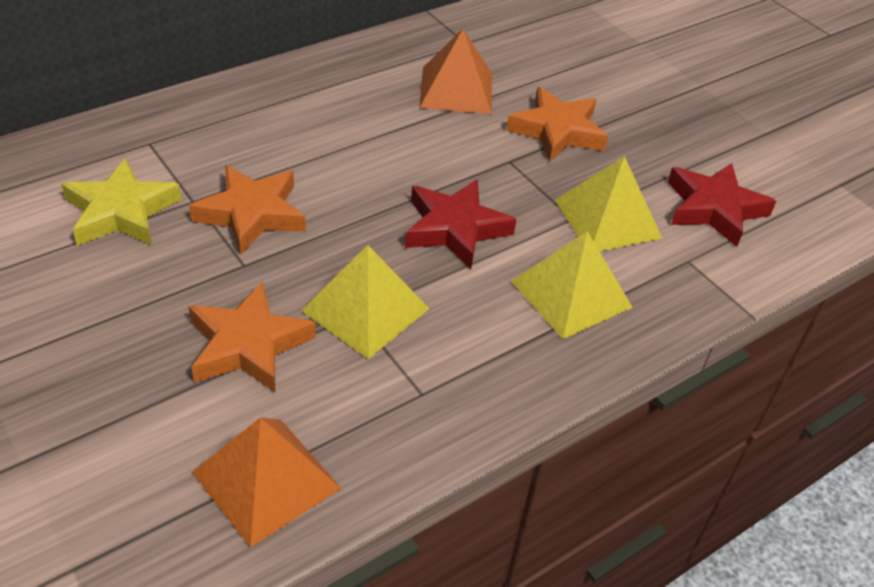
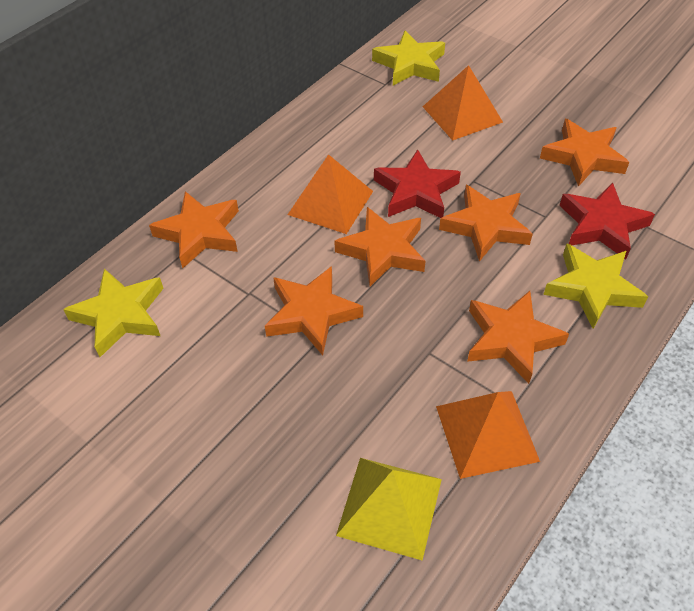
orange pyramid: [192,417,341,548] [419,29,492,114] = 2 -> [287,154,373,234] [423,65,503,141] [436,391,540,479] = 3
orange star: [188,282,316,392] [189,165,306,254] [506,87,608,162] = 3 -> [149,191,239,268] [265,266,363,356] [334,207,425,287] [439,185,533,262] [467,291,569,384] [540,119,629,187] = 6
yellow pyramid: [301,245,430,359] [511,231,633,339] [555,156,662,251] = 3 -> [336,458,442,561] = 1
yellow star: [61,158,181,246] = 1 -> [63,269,164,357] [372,30,445,86] [543,243,648,329] = 3

